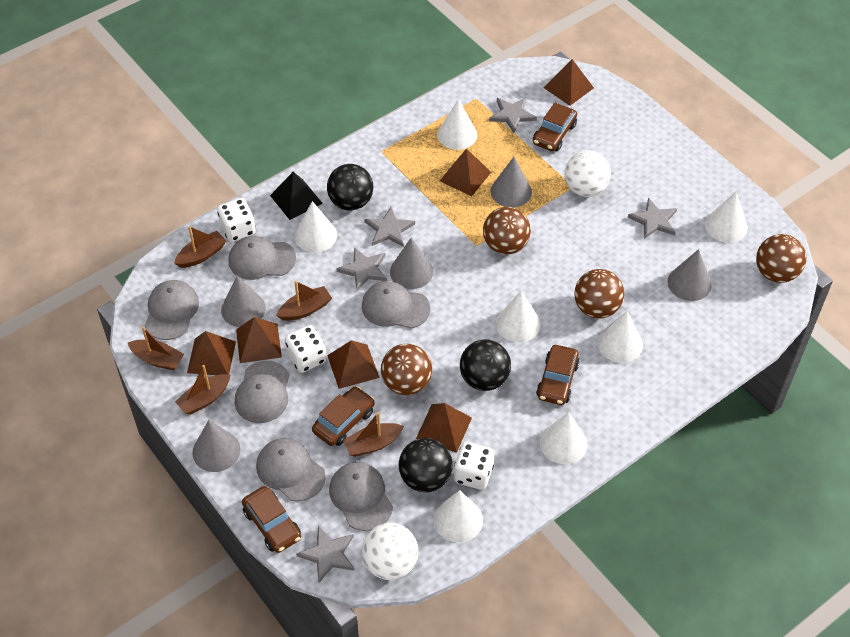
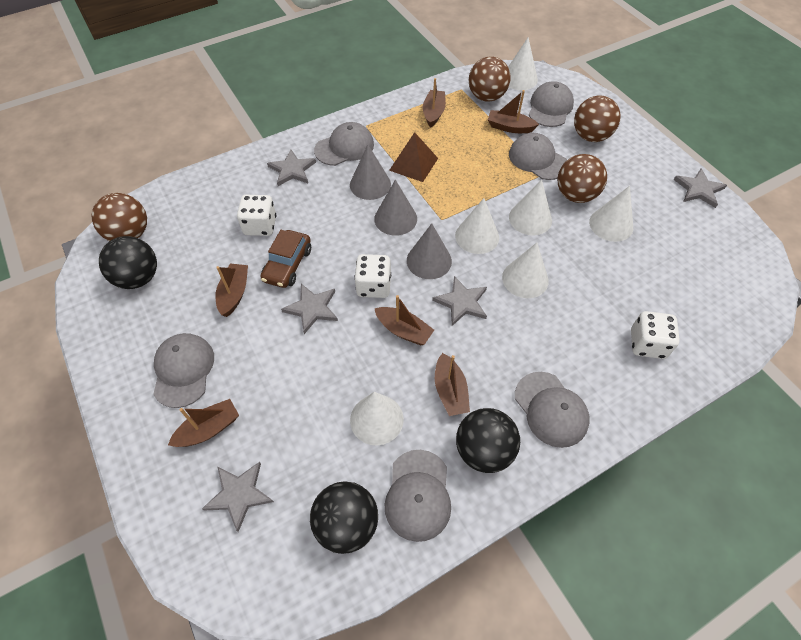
black pyramid: [270,172,323,220] = 1 -> none = 0
brown boat: [128,326,184,371] [174,226,226,268] [175,365,230,415] [276,281,332,321] [343,412,404,457] = 5 -> [168,399,239,447] [215,264,248,317] [374,295,434,345] [423,78,446,128] [435,353,470,416] [488,90,539,133] = 6
brown car: [242,486,301,553] [312,386,375,446] [533,102,577,151] [536,345,580,405] = 4 -> [261,230,311,288] = 1
brown pyramid: [187,331,236,375] [236,317,282,363] [327,340,380,389] [416,403,472,453] [440,148,491,196] [543,59,594,106] = 6 -> [389,132,438,182] = 1
grey cone: [192,420,240,472] [221,276,266,327] [390,238,433,289] [490,157,532,207] [667,249,712,301] = 5 -> [350,145,391,200] [374,180,417,235] [407,224,452,279] = 3
white ball: [362,523,418,580] [564,150,611,197] = 2 -> none = 0
white cone: [295,201,337,252] [434,490,483,542] [437,99,477,150] [496,290,541,342] [540,412,588,464] [598,311,643,363] [705,191,748,243] = 7 -> [350,392,404,445] [455,198,499,254] [502,243,549,298] [508,37,538,90] [509,180,552,235] [589,186,633,242] = 6

